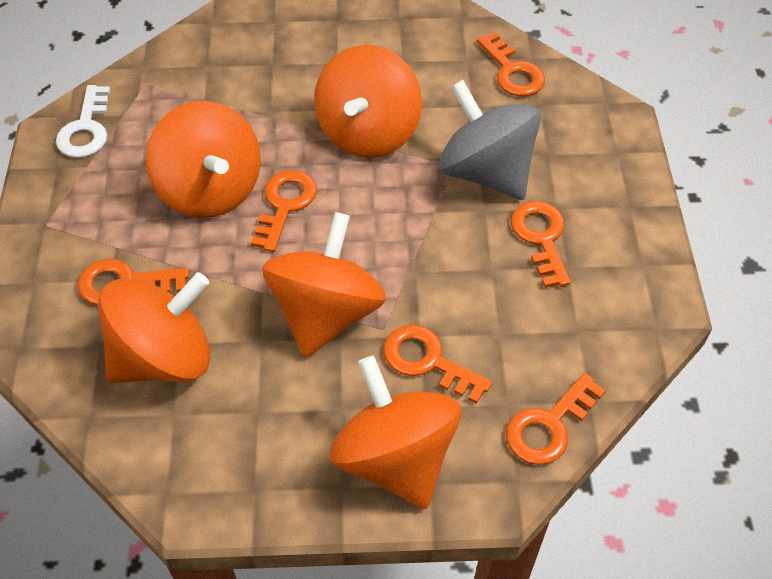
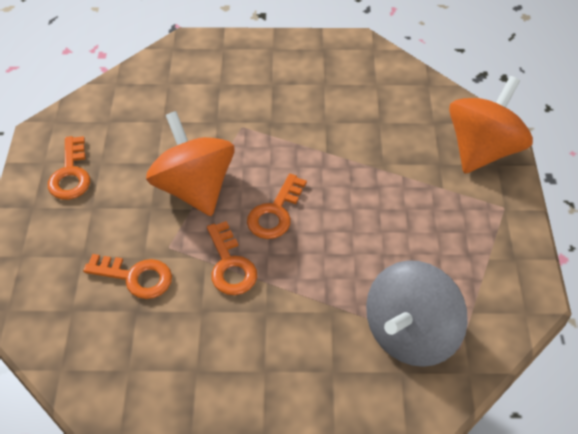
orange key: [77,259,189,305] [251,170,317,252] [384,325,492,404] [477,32,545,96] [506,373,606,465] [511,201,571,288] = 6 -> [48,136,90,200] [83,254,172,299] [207,221,257,295] [247,174,307,239] = 4
orange spinning top: [98,272,210,383] [146,101,261,218] [262,212,386,358] [314,45,422,158] [329,355,461,509] = 5 -> [146,111,234,216] [449,76,533,174] = 2
white key: [56,85,110,158] = 1 -> none = 0

